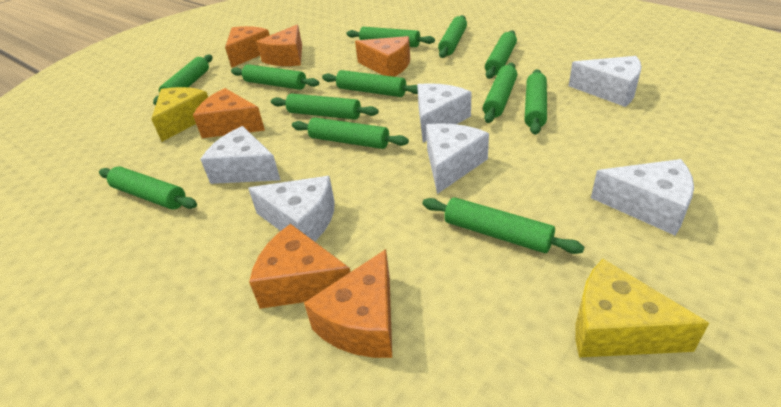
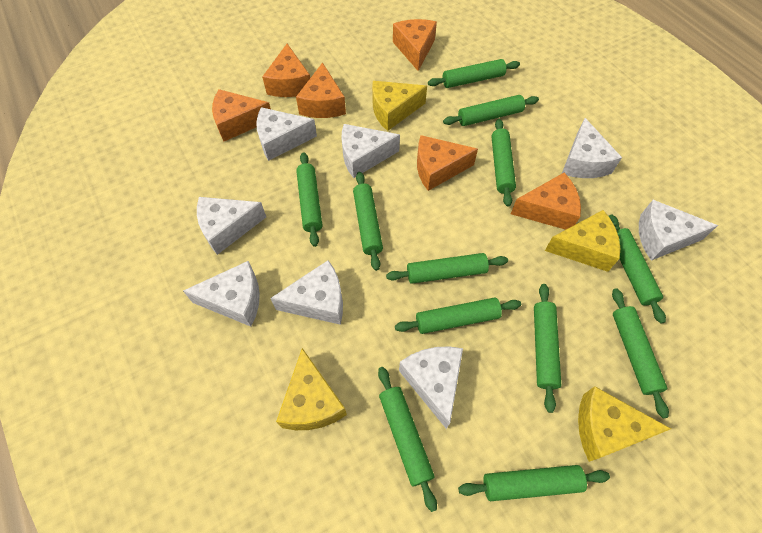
white cheese: [200,126,280,184] [248,176,335,242] [417,83,471,143] [426,123,489,194] [569,56,642,107] [591,159,694,235] = 6 -> [183,261,260,326] [197,197,266,255] [256,107,317,161] [270,260,343,325] [342,124,400,178] [399,346,463,429] [562,118,622,178] [639,200,718,261] = 8
yellow cheese: [151,87,208,142] [575,259,709,357] = 2 -> [276,348,347,430] [372,81,427,131] [545,210,621,272] [578,387,671,462] = 4

